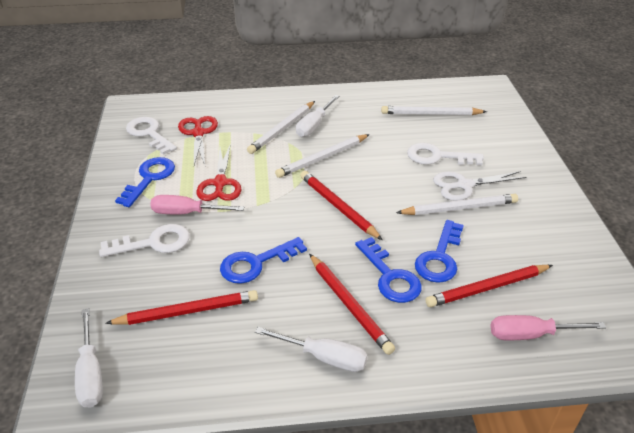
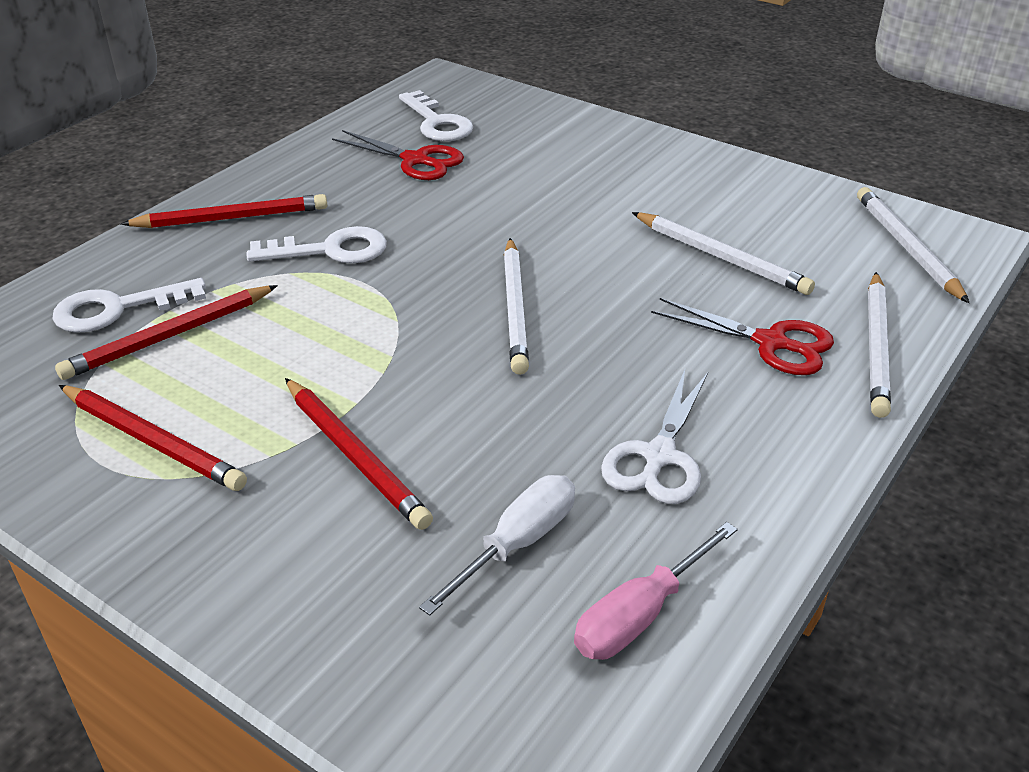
blue key: [115,157,175,207] [220,237,307,284] [355,237,422,303] [415,220,464,283] = 4 -> none = 0
pink screwdriver: [150,195,244,214] [490,315,606,341] = 2 -> [574,522,738,660] = 1
white screwdriver: [75,308,103,408] [255,327,368,372] [296,95,339,137] = 3 -> [419,475,575,616] = 1

